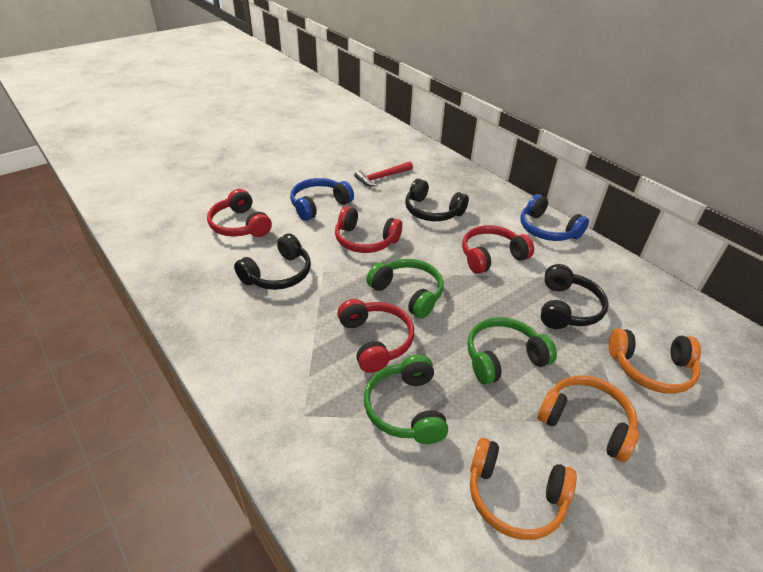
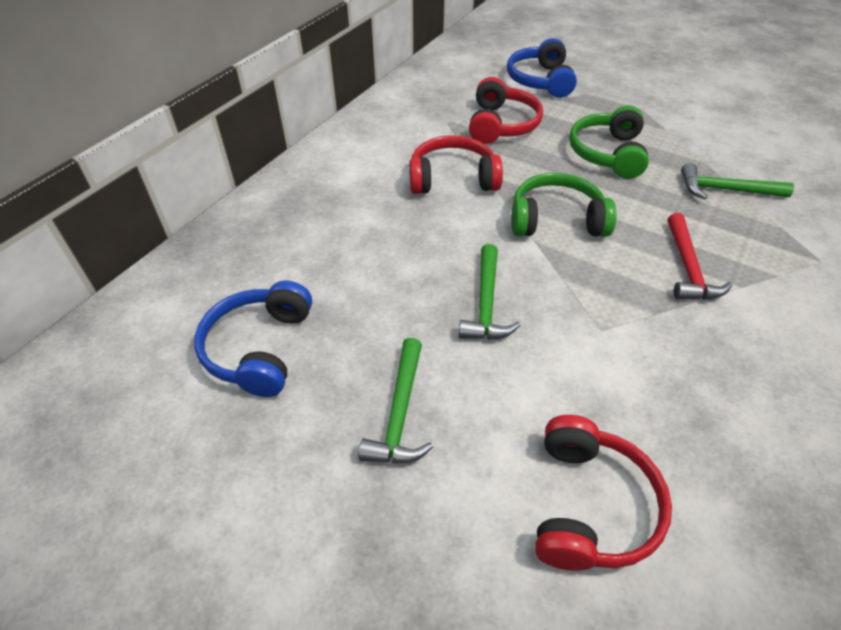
black headphones: [234,234,311,290] [405,179,469,221] [541,264,609,329] = 3 -> none = 0
green hammer: none = 0 -> [358,338,433,463] [459,244,521,340] [681,163,794,200] = 3
green headphones: [364,355,448,444] [367,259,444,319] [467,317,557,385] = 3 -> [511,173,617,237] [569,106,649,179] = 2
orange headphones: [470,438,577,540] [537,375,639,462] [609,328,701,394] = 3 -> none = 0
red headphones: [207,189,272,237] [335,206,402,253] [337,299,414,373] [462,225,534,274] = 4 -> [409,135,503,194] [469,77,543,144] [535,415,672,571] = 3

